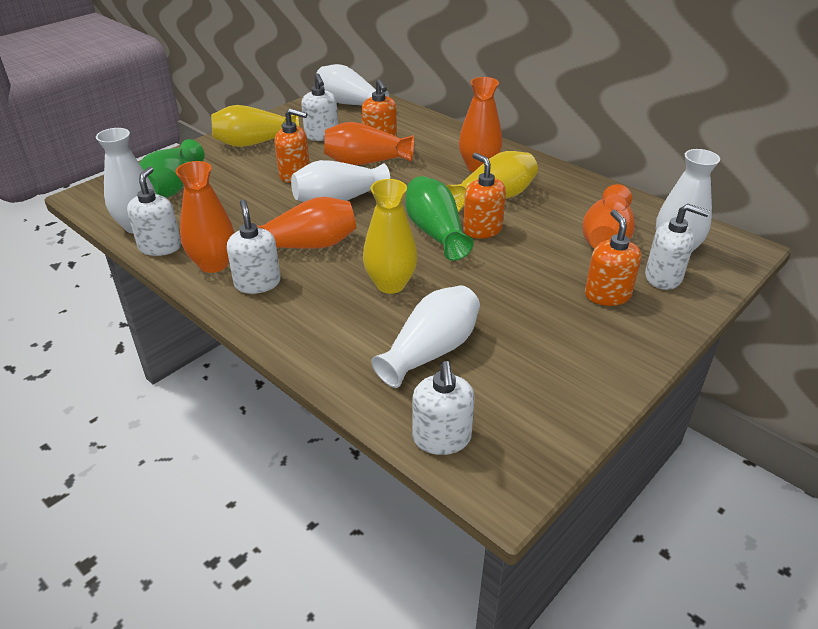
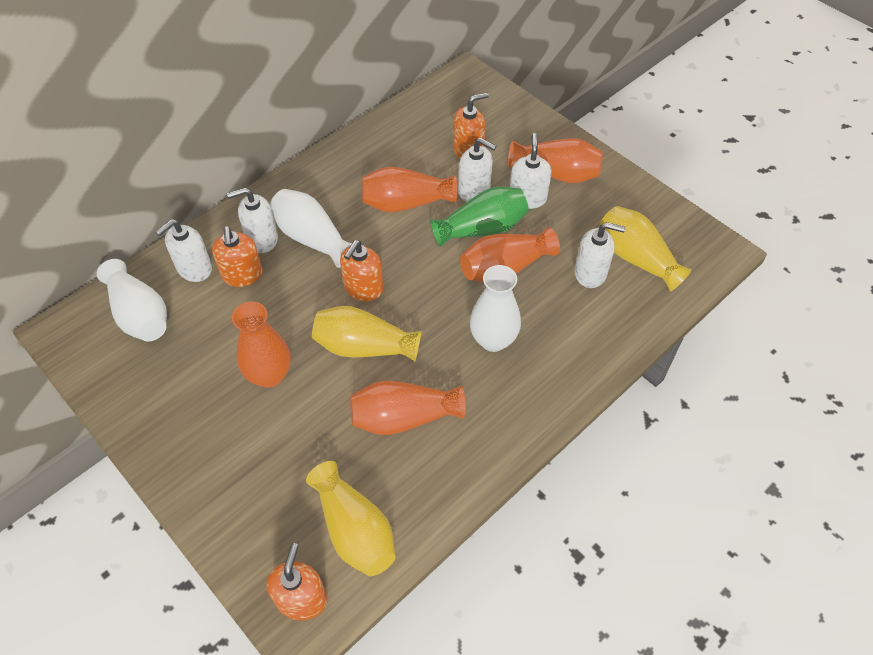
green vase: [139,139,205,198] [405,176,474,261] = 2 -> [430,187,529,247] = 1
white vase: [96,128,156,233] [291,160,390,202] [316,64,389,105] [371,285,480,388] [656,149,720,253] = 5 -> [97,259,167,341] [270,189,352,268] [470,265,521,352] = 3

